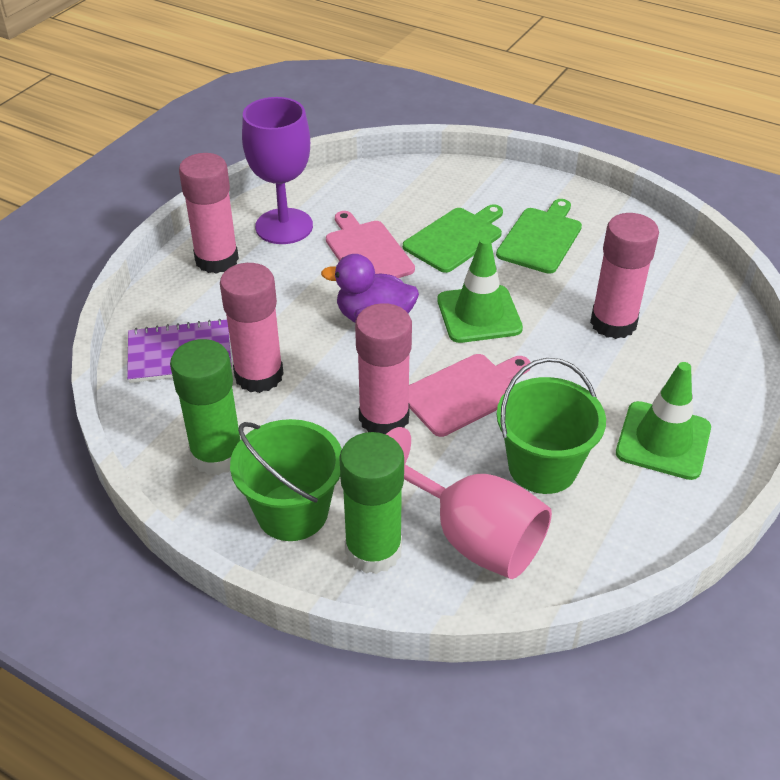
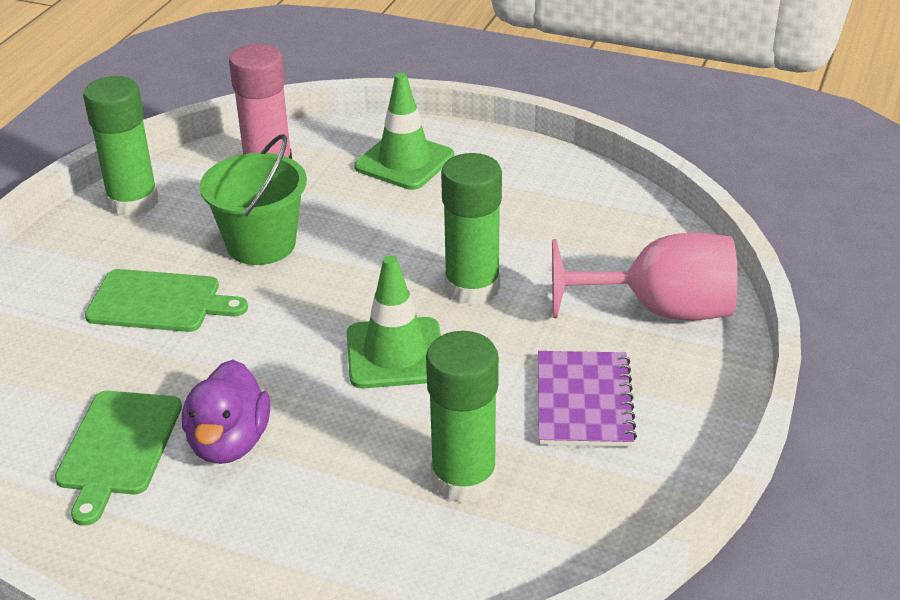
green bucket: [230,419,342,541] [497,358,606,494] = 2 -> [200,134,307,265] = 1
green glue stick: [170,339,241,475] [339,432,404,574] = 2 -> [83,76,158,217] [426,331,499,503] [441,153,502,305] = 3
pink cutting board: [326,211,415,278] [409,354,531,437] = 2 -> none = 0
pink glue stick: [179,153,239,274] [220,263,284,393] [355,303,412,434] [590,213,659,339] = 4 -> [229,44,292,159] = 1
purple goblet: [242,97,313,244] = 1 -> none = 0

